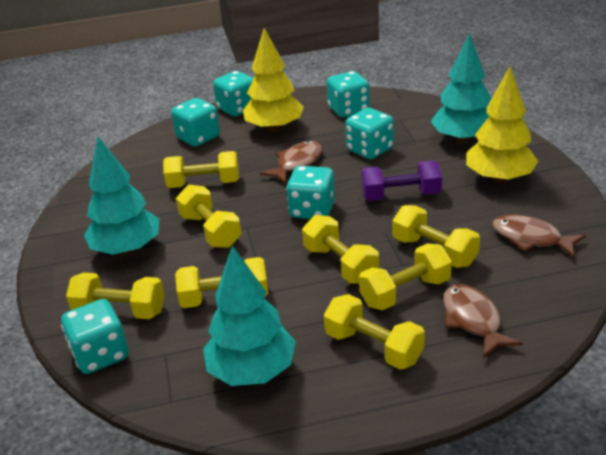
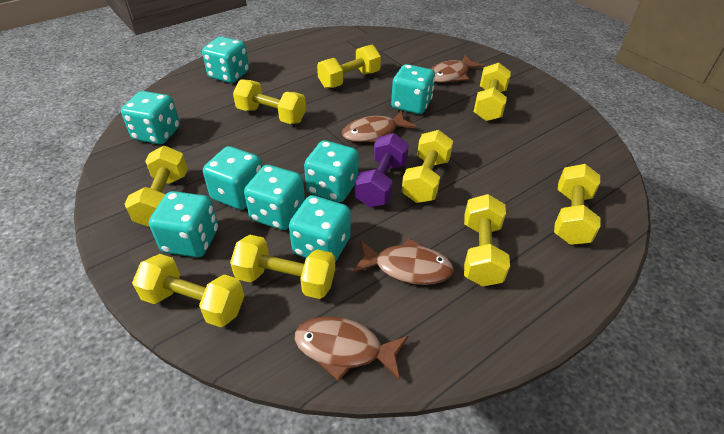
brown fish: [260,141,323,183] [443,284,523,358] [492,214,586,258] = 3 -> [294,316,408,382] [342,111,417,142] [352,238,454,285] [431,55,484,83] = 4
turquoise dice: [61,299,129,374] [171,98,220,147] [213,71,254,117] [286,166,335,219] [327,71,370,118] [345,108,394,159] = 6 -> [121,91,180,144] [149,191,218,257] [202,36,249,83] [203,146,262,210] [244,165,305,230] [289,195,351,262] [304,140,359,202] [391,64,435,114] = 8
turquoise tree: [84,136,159,255] [203,245,296,386] [431,32,492,143] = 3 -> none = 0
yellow dumbbell: [66,273,165,319] [163,151,239,188] [175,257,268,308] [176,185,242,248] [302,215,379,284] [324,294,425,370] [359,244,452,310] [392,205,480,268] = 8 -> [124,146,188,227] [132,254,244,327] [230,235,335,299] [233,79,306,124] [317,45,381,88] [402,130,453,203] [464,194,510,286] [474,63,511,121] [554,164,600,245] = 9
yellow tree: [243,28,304,132] [466,67,538,183] = 2 -> none = 0

